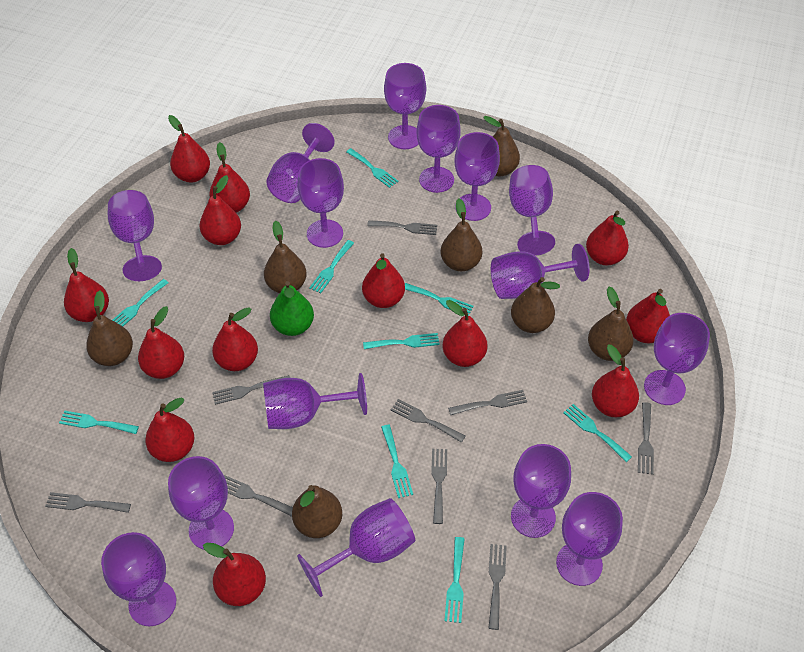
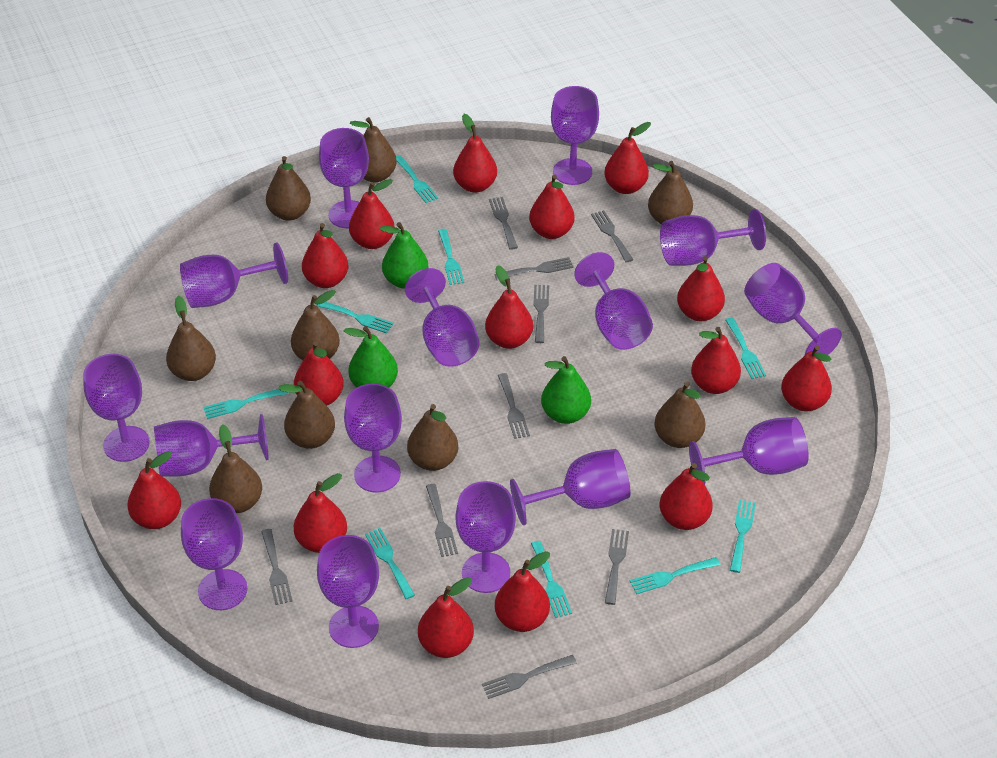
brown pear: [86,290,133,366] [264,221,307,293] [292,485,342,538] [441,199,482,271] [483,116,520,176] [511,277,560,333] [588,287,634,361] = 7 -> [166,296,216,381] [209,424,262,513] [266,156,311,220] [278,381,335,449] [291,290,340,360] [350,117,397,182] [407,404,458,471] [648,161,693,225] [654,382,706,448] = 9
green pear: [270,281,314,336] = 1 -> [344,326,398,388] [380,222,429,289] [541,356,591,424] = 3
red pear: [64,248,109,322] [138,306,184,379] [145,397,194,462] [168,115,210,182] [199,175,241,245] [203,543,266,606] [209,142,250,213] [212,307,258,371] [362,253,405,308] [443,300,487,367] [586,211,629,265] [592,344,639,417] [626,289,670,343] = 13 -> [127,451,181,529] [294,341,344,406] [294,473,347,553] [302,223,348,288] [349,179,394,249] [418,577,474,658] [453,114,497,193] [485,265,533,349] [495,551,550,632] [529,175,575,239] [604,122,651,194] [660,463,713,530] [677,256,725,321] [691,327,741,394] [781,345,832,411] = 15

